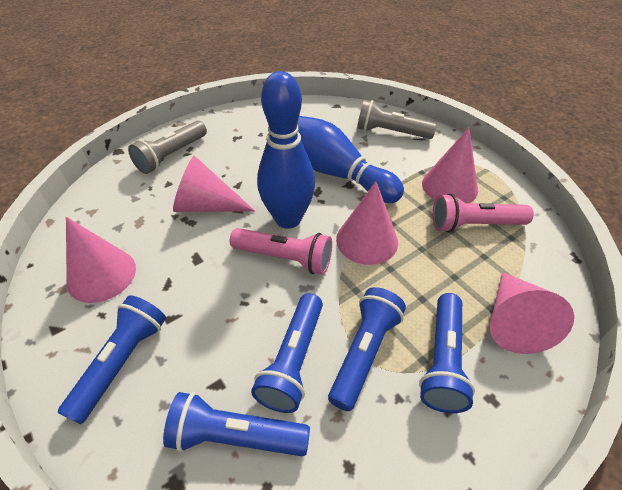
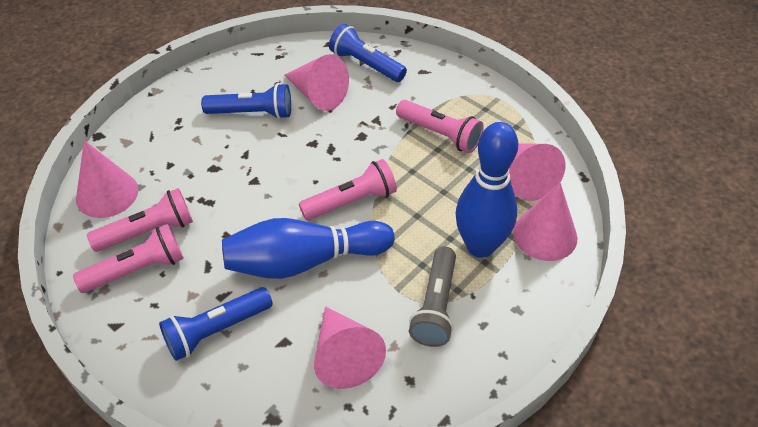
blue flashlight: [58,295,166,424] [163,392,310,456] [251,293,323,413] [328,287,406,411] [419,293,475,413] = 5 -> [159,287,273,361] [201,83,291,119] [329,24,407,82] = 3
grey flashlight: [128,121,207,174] [357,100,437,139] = 2 -> [409,246,456,347] = 1
pink flashlight: [230,228,332,275] [433,194,534,233] = 2 -> [73,224,184,293] [87,188,193,252] [299,159,397,220] [396,100,484,153] = 4

